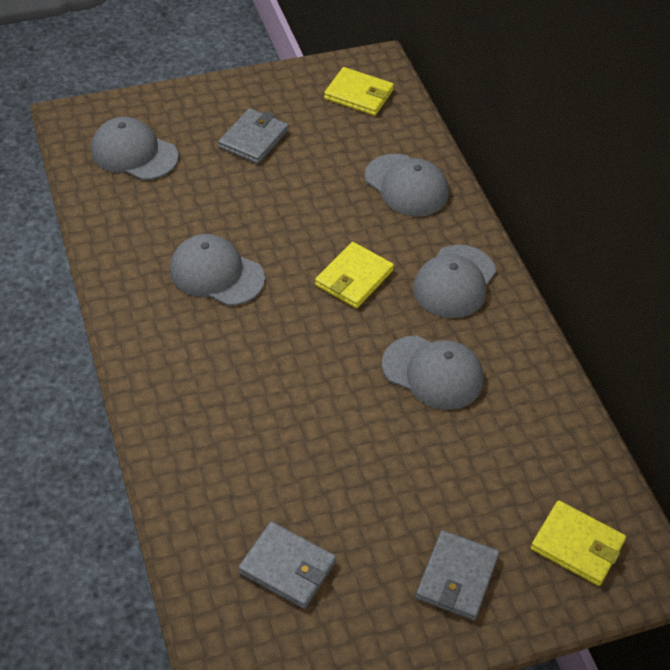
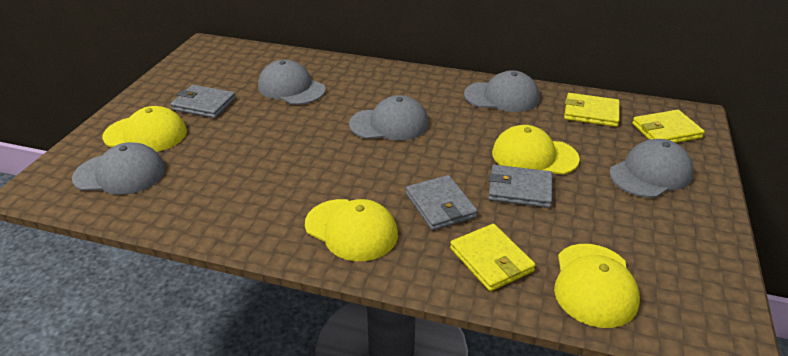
yellow cap: none = 0 -> [102,106,187,152] [305,199,398,261] [492,125,580,175] [554,244,640,328] = 4

